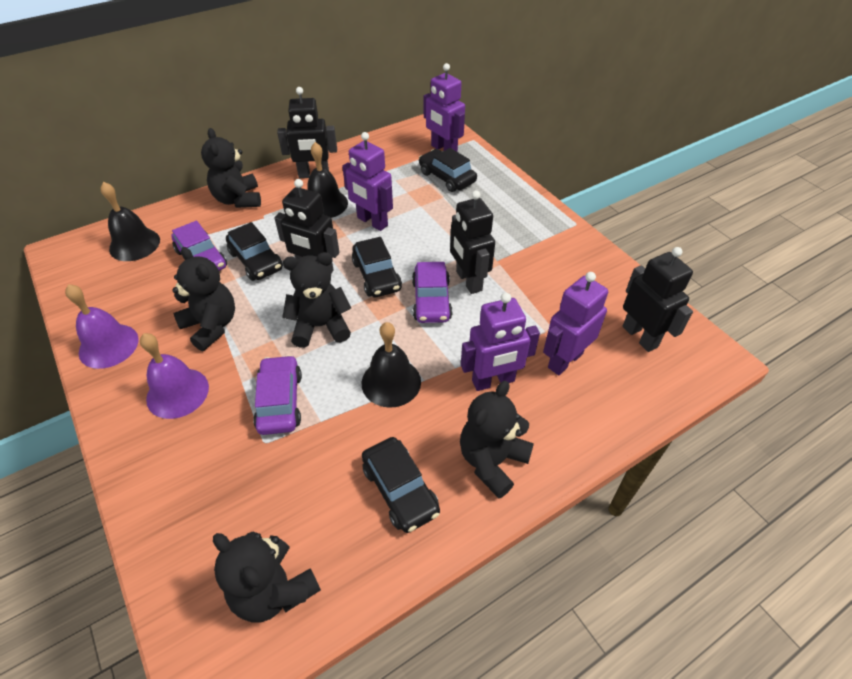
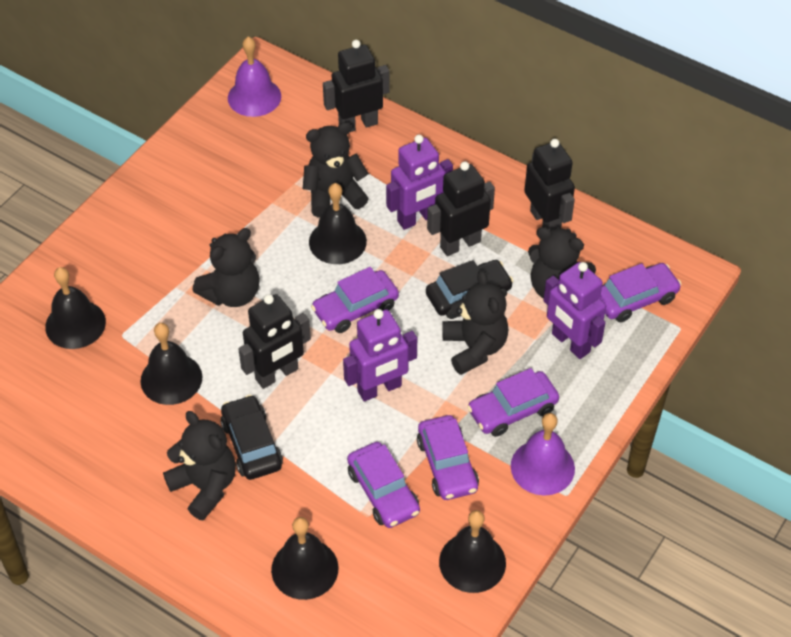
black bell: [101,182,160,261] [307,142,348,218] [362,322,421,408] = 3 -> [45,267,106,349] [141,323,202,405] [271,517,339,600] [309,183,367,264] [439,510,506,593] = 5
black car: [226,222,283,281] [352,237,402,297] [362,437,440,533] [419,148,477,192] = 4 -> [220,395,283,480] [426,260,513,319] = 2
purple car: [171,220,227,271] [253,355,302,435] [412,262,452,323] = 3 -> [311,267,399,333] [347,442,420,528] [417,415,479,500] [467,368,559,437] [600,263,682,322] = 5
purple robot: [342,132,393,231] [424,63,465,152] [461,293,540,391] [543,272,608,375] = 4 -> [343,309,417,402] [386,135,453,230] [543,262,606,359] = 3

